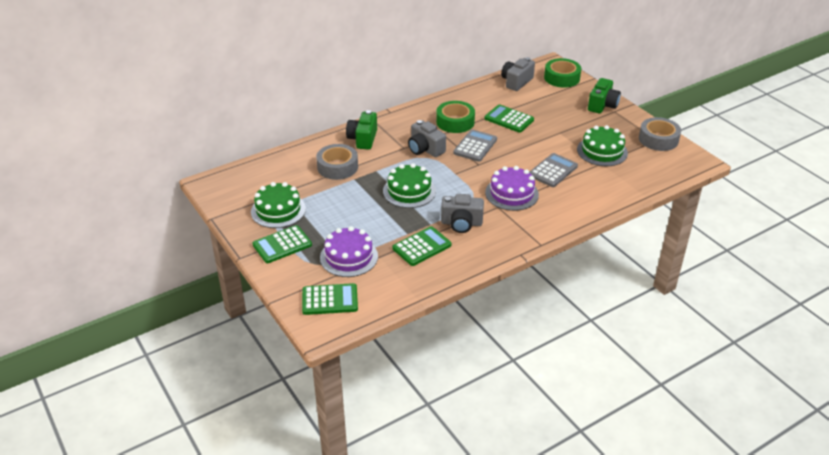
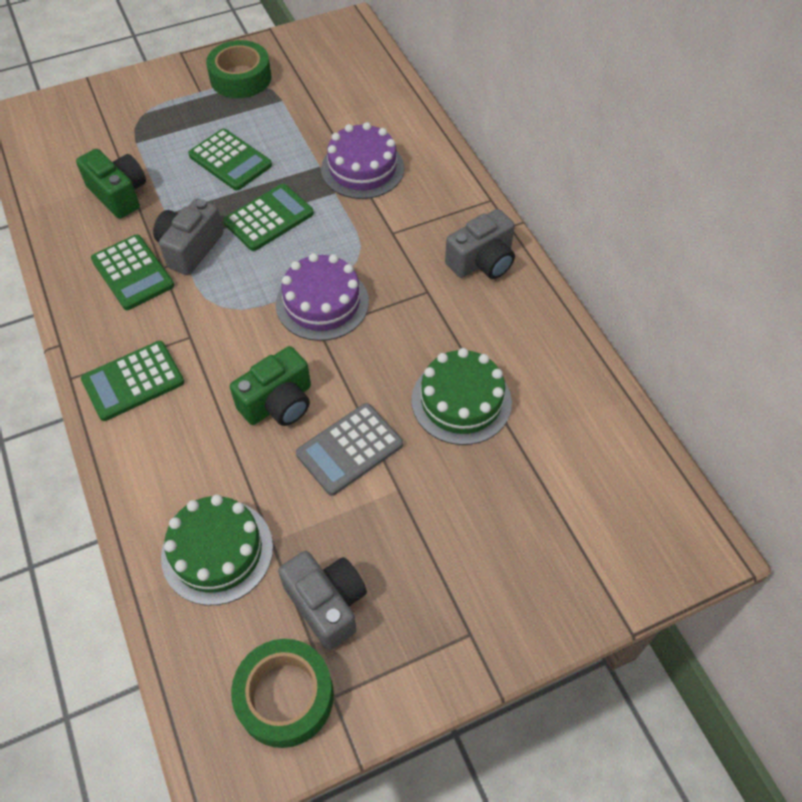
green cake: [251,182,306,228] [383,163,436,208] [577,125,628,166] = 3 -> [161,494,273,605] [412,348,512,445] = 2
grey calculator: [453,129,497,162] [529,153,578,187] = 2 -> [296,403,403,496] = 1
grey tape: [316,144,358,180] [639,117,681,151] = 2 -> none = 0

